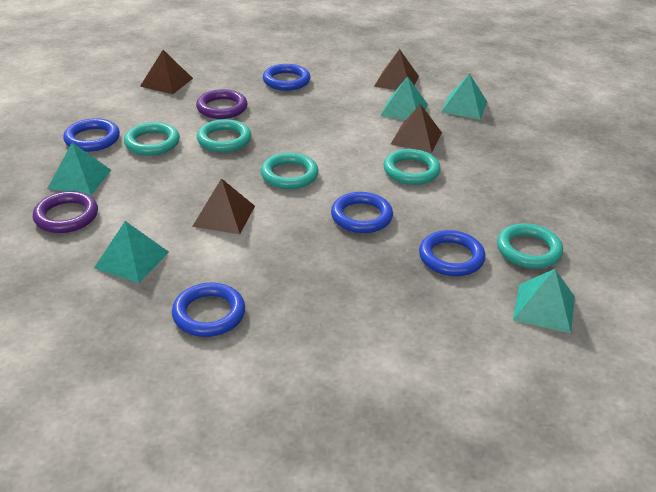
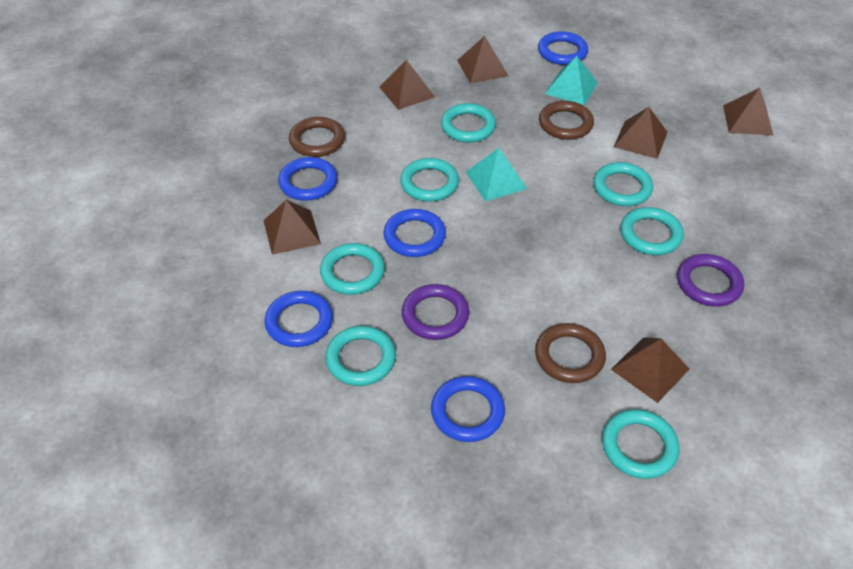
brown pyramid: [140,50,193,94] [192,178,255,234] [374,49,419,90] [391,104,442,153] = 4 -> [263,200,321,255] [379,60,435,110] [457,36,508,83] [611,337,689,403] [614,107,668,159] [723,88,774,136] = 6
brown ring: none = 0 -> [289,117,345,157] [535,323,606,383] [539,101,594,140] = 3
turquoise pyramid: [47,143,111,195] [94,221,169,283] [380,76,428,120] [441,73,487,120] [513,269,575,333] = 5 -> [466,148,527,202] [545,56,598,105] = 2
turquoise ring: [124,122,180,156] [197,119,251,152] [261,152,319,189] [383,149,441,185] [497,223,563,269] = 5 -> [320,243,385,295] [325,326,396,386] [400,158,459,202] [441,103,496,143] [593,162,653,206] [602,409,679,479] [620,207,684,255] = 7

